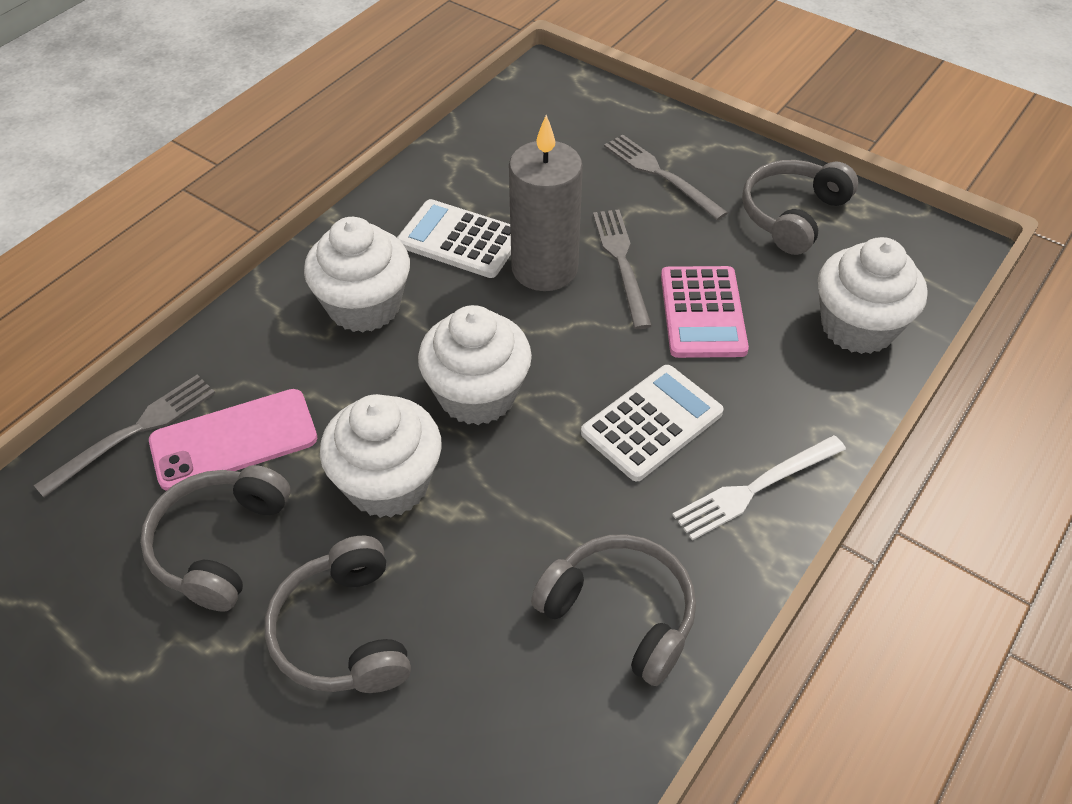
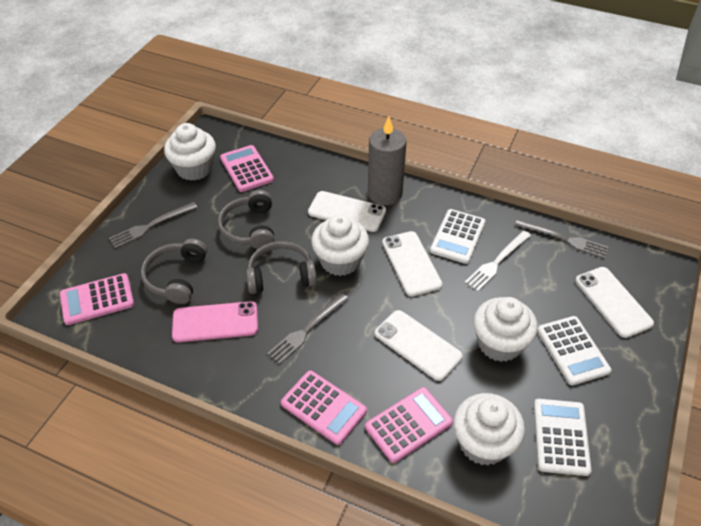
grey headphones: [140,465,291,612] [265,536,411,693] [531,534,696,686] [742,160,858,255] = 4 -> [141,239,207,304] [218,190,275,249] [246,241,317,294] = 3
pink calculator: [661,266,749,358] = 1 -> [60,273,134,325] [220,145,274,192] [281,370,367,445] [365,387,453,463] = 4
white calculator: [397,199,511,278] [581,365,724,482] = 2 -> [430,209,486,264] [534,399,592,476] [537,316,611,385] = 3
white phone: none = 0 -> [308,191,386,232] [375,310,463,381] [382,231,443,297] [575,267,654,338] = 4

